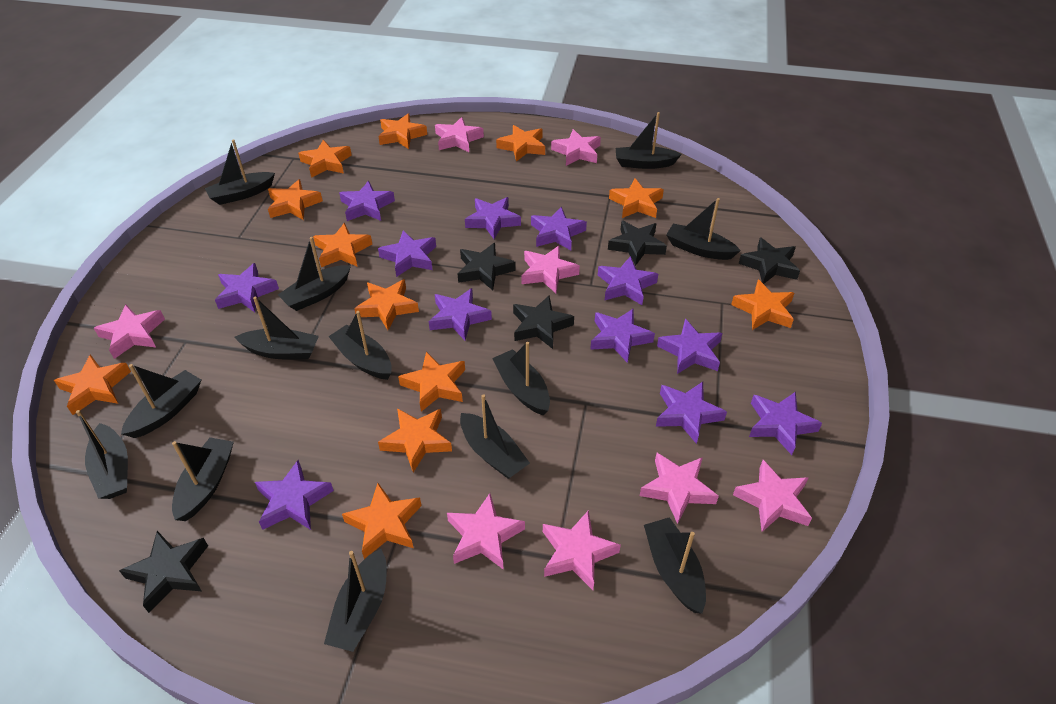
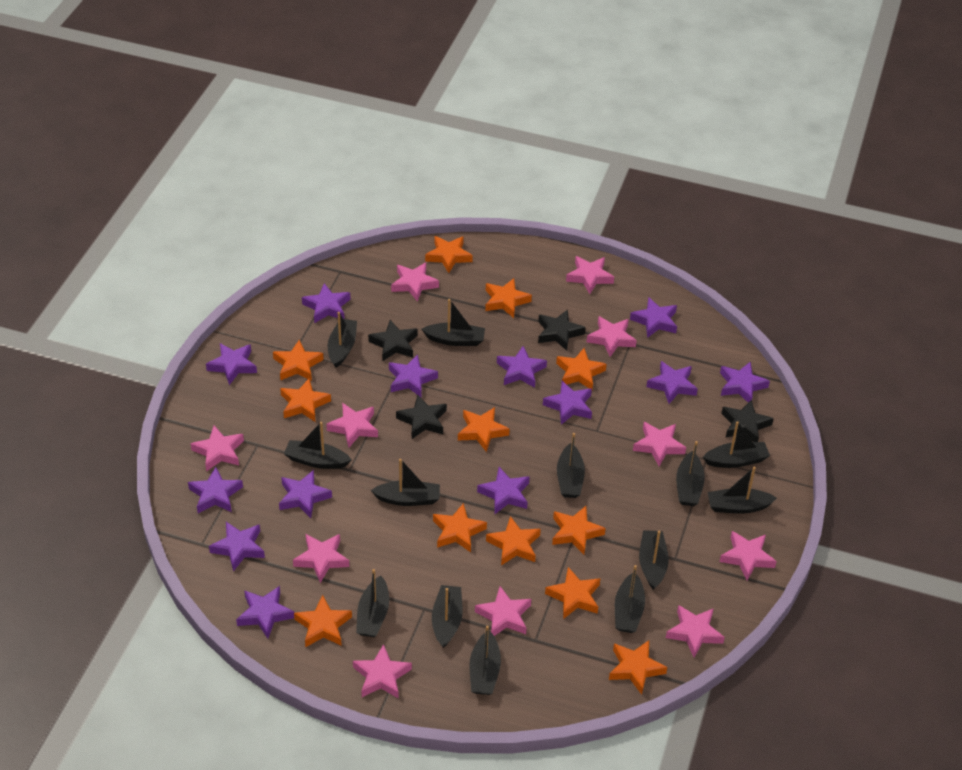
black star: [119,531,208,613] [458,243,516,290] [513,296,574,349] [608,221,667,266] [739,237,800,284] = 5 -> [368,320,417,361] [396,395,447,439] [538,309,586,351] [721,400,774,442] = 4
pink star: [94,304,165,359] [435,117,484,152] [447,493,525,569] [521,246,580,293] [543,510,621,590] [551,129,601,166] [640,453,719,524] [733,460,812,532] = 8 -> [190,425,244,472] [293,534,349,583] [326,403,378,447] [353,644,412,699] [391,263,439,302] [475,586,531,636] [566,256,614,294] [587,316,637,357] [633,422,686,466] [666,605,725,658] [719,531,777,580] = 11
purple star: [215,263,279,312] [255,460,334,530] [339,181,395,221] [378,231,436,277] [429,288,492,340] [465,197,521,239] [531,207,587,250] [590,308,655,363] [598,256,658,305] [656,382,727,444] [657,319,722,374] [749,392,822,455] = 12 -> [188,467,243,513] [206,343,257,385] [209,522,265,572] [236,586,294,638] [279,470,332,518] [302,283,351,323] [389,354,438,397] [477,467,530,514] [497,346,547,388] [543,381,592,425] [630,297,677,338] [646,361,698,404] [720,361,770,402] = 13

